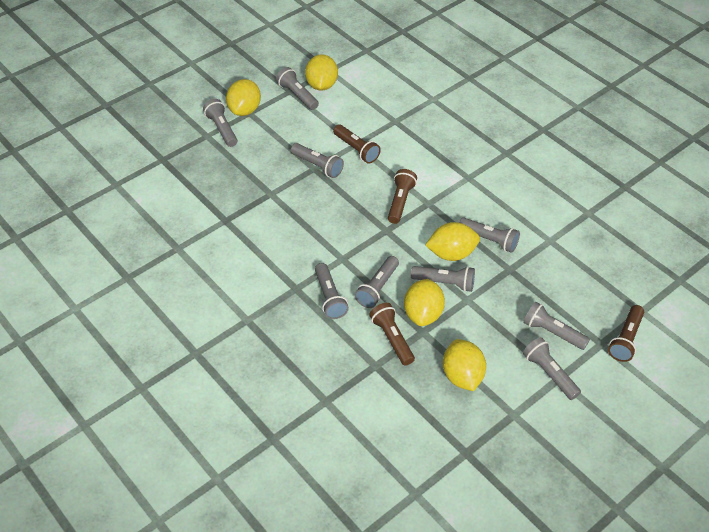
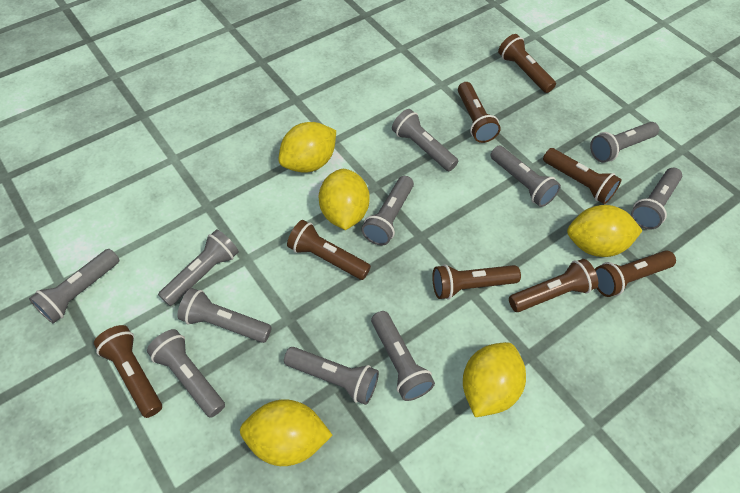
brown flashlight: [333,124,381,164] [369,303,415,366] [388,169,417,224] [608,305,644,362] = 4 -> [94,325,162,418] [287,220,371,280] [432,264,521,300] [458,82,501,143] [498,34,556,93] [509,259,598,312] [543,148,621,204] [595,250,676,297] = 8
grey flashlight: [203,99,238,147] [276,67,319,110] [291,143,344,178] [315,263,349,319] [355,256,399,308] [411,266,475,292] [459,218,520,253] [523,301,590,350] [523,337,581,400] = 9 -> [29,249,120,324] [147,329,225,418] [158,229,239,306] [177,288,272,343] [284,347,379,405] [361,176,414,245] [371,311,435,401] [392,109,458,171] [491,146,561,207] [590,122,659,163] [631,168,682,229] = 11

